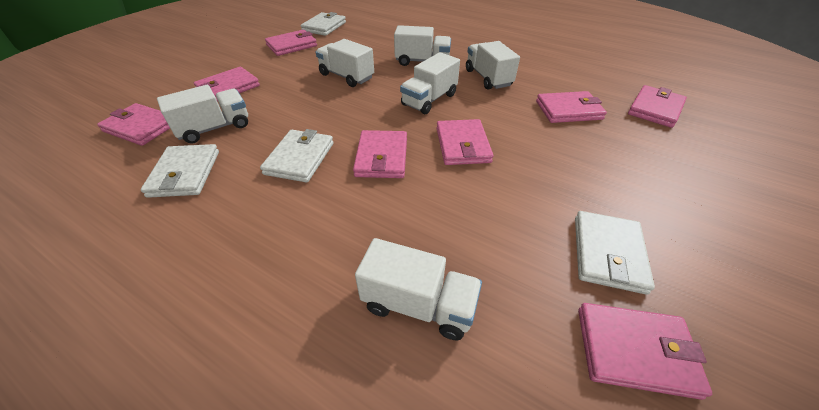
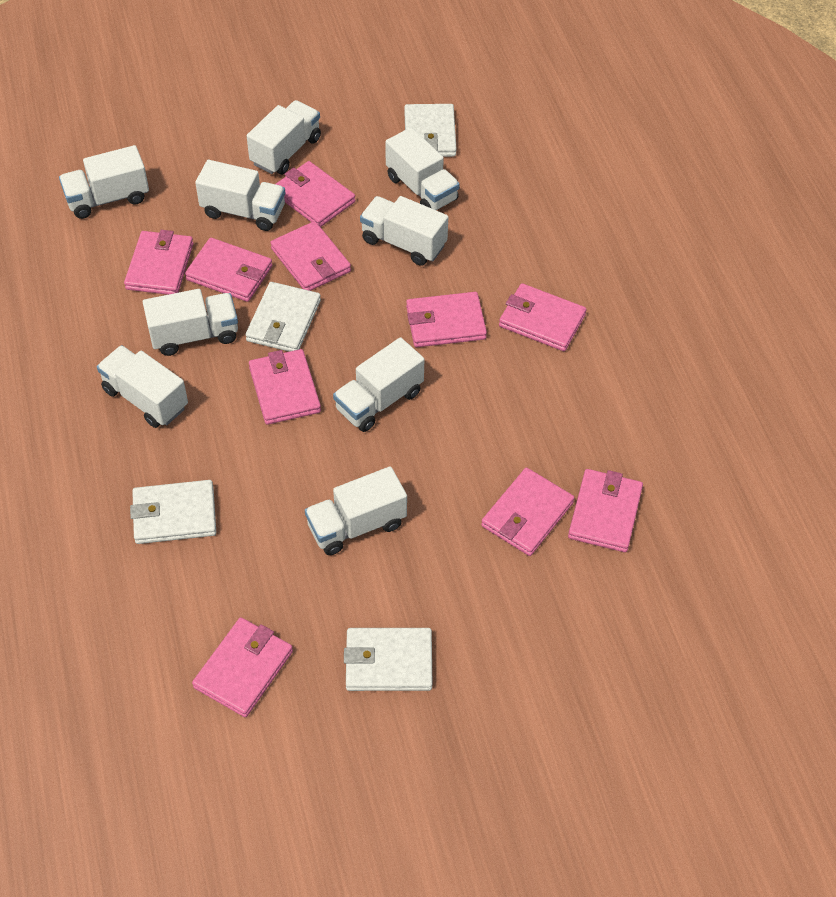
pink wallet: [97,103,170,146] [194,67,260,102] [265,30,317,56] [353,130,407,178] [437,119,494,165] [536,91,607,123] [578,303,712,400] [628,85,687,128] = 8 -> [124,230,193,295] [185,238,272,302] [192,617,293,717] [249,349,321,425] [270,221,351,291] [276,161,355,227] [406,292,487,347] [481,468,574,556] [499,283,587,351] [568,469,643,552] = 10
white truck: [157,85,248,144] [316,39,374,87] [355,238,482,340] [394,25,451,66] [400,52,460,114] [466,41,520,90] = 6 -> [59,145,149,219] [97,345,188,428] [143,289,238,356] [195,160,285,231] [247,100,321,175] [305,466,407,555] [333,337,424,432] [360,196,448,266] [385,127,460,210] = 9

